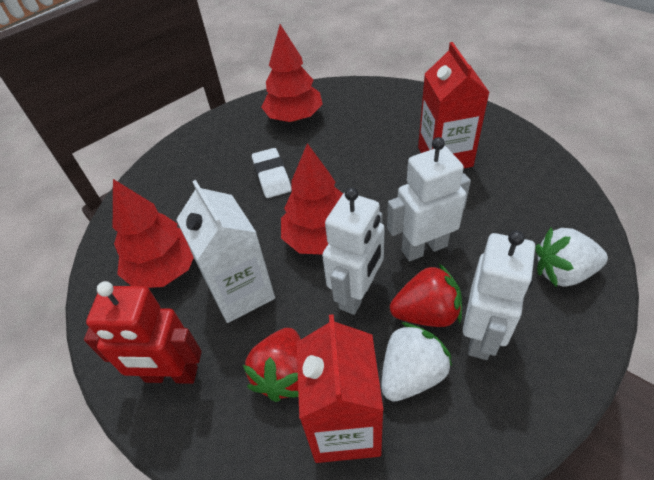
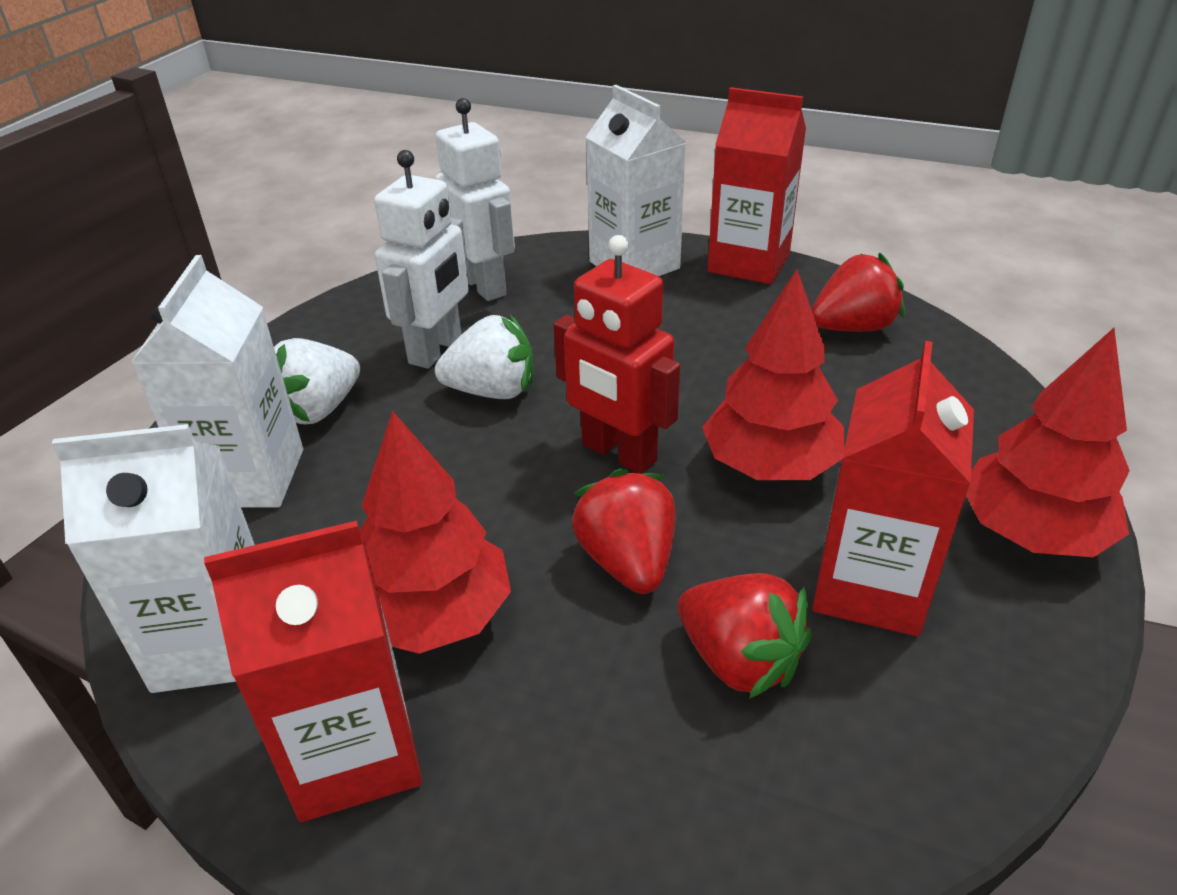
red carton: [297,314,383,463] [418,42,490,168] = 2 -> [204,521,422,822] [708,87,806,284] [812,341,974,636] = 3
red strawberry: [243,328,301,402] [390,264,462,327] = 2 -> [572,468,676,594] [678,573,812,699] [812,253,905,332] = 3
white carton: [176,180,275,323] = 1 -> [51,424,255,693] [131,255,303,507] [586,85,687,276] = 3
white eraser: [252,148,291,198] = 1 -> none = 0
white robot: [322,187,385,315] [387,137,471,261] [463,230,535,360] = 3 -> [374,150,469,369] [435,98,515,301] = 2

